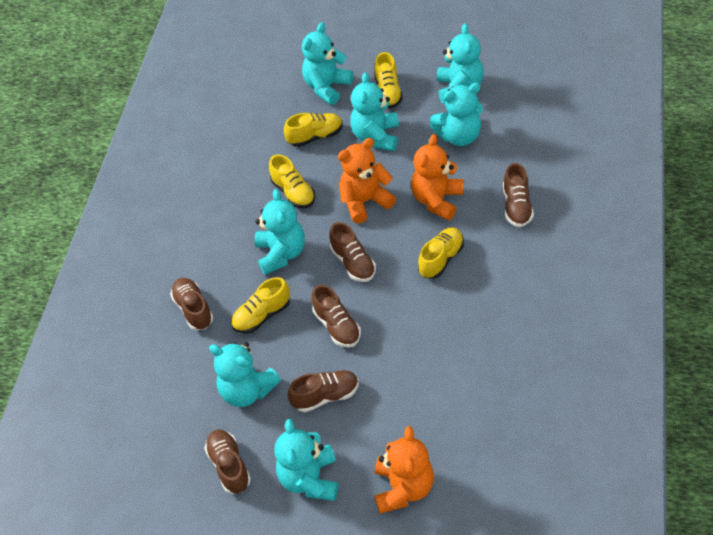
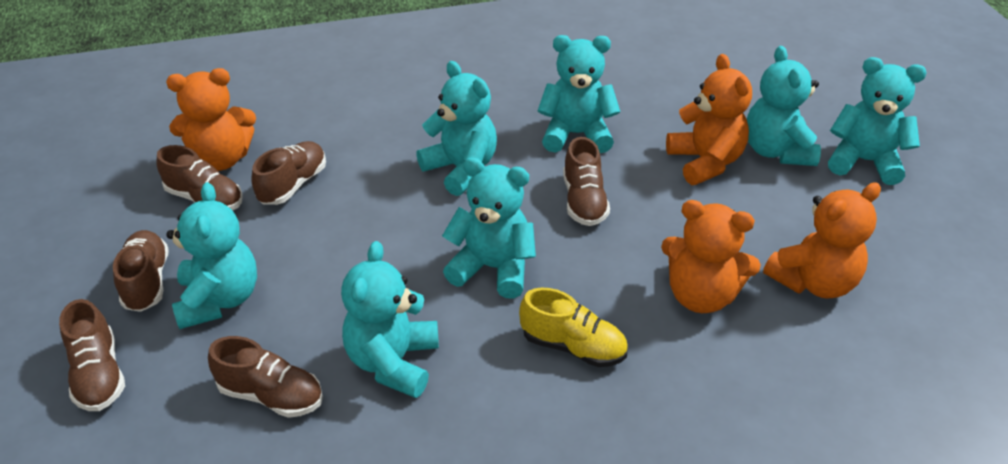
orange teddy bear: [338,138,396,224] [375,426,434,514] [411,134,464,221] = 3 -> [166,68,256,171] [661,200,761,313] [666,54,752,185] [763,182,881,299] = 4
yellow shoe: [231,277,290,334] [269,154,315,208] [284,113,342,147] [375,52,403,108] [418,227,464,279] = 5 -> [519,288,628,367] = 1

